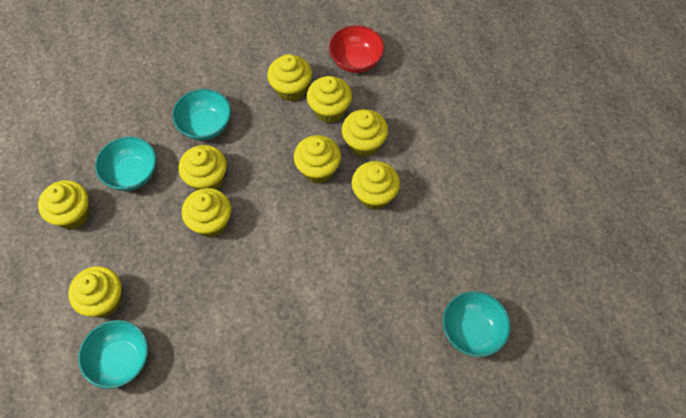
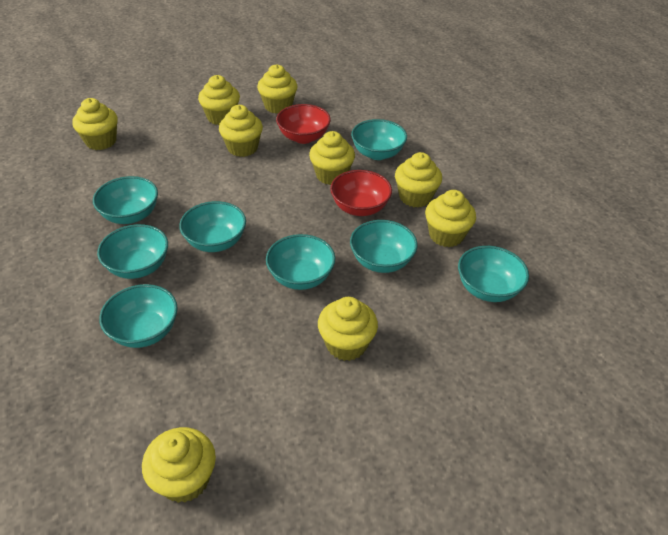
red bowl: [329,25,385,73] = 1 -> [276,104,331,144] [330,170,392,216] = 2
turquoise bowl: [78,320,148,389] [95,136,156,191] [172,89,231,140] [443,291,511,357] = 4 -> [93,176,158,224] [97,224,168,279] [99,284,178,348] [179,201,246,252] [266,234,335,290] [350,220,418,273] [351,119,407,160] [458,246,529,302] = 8

